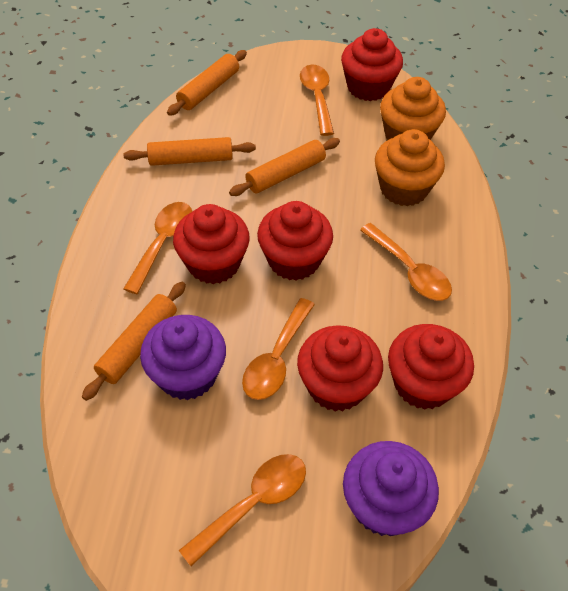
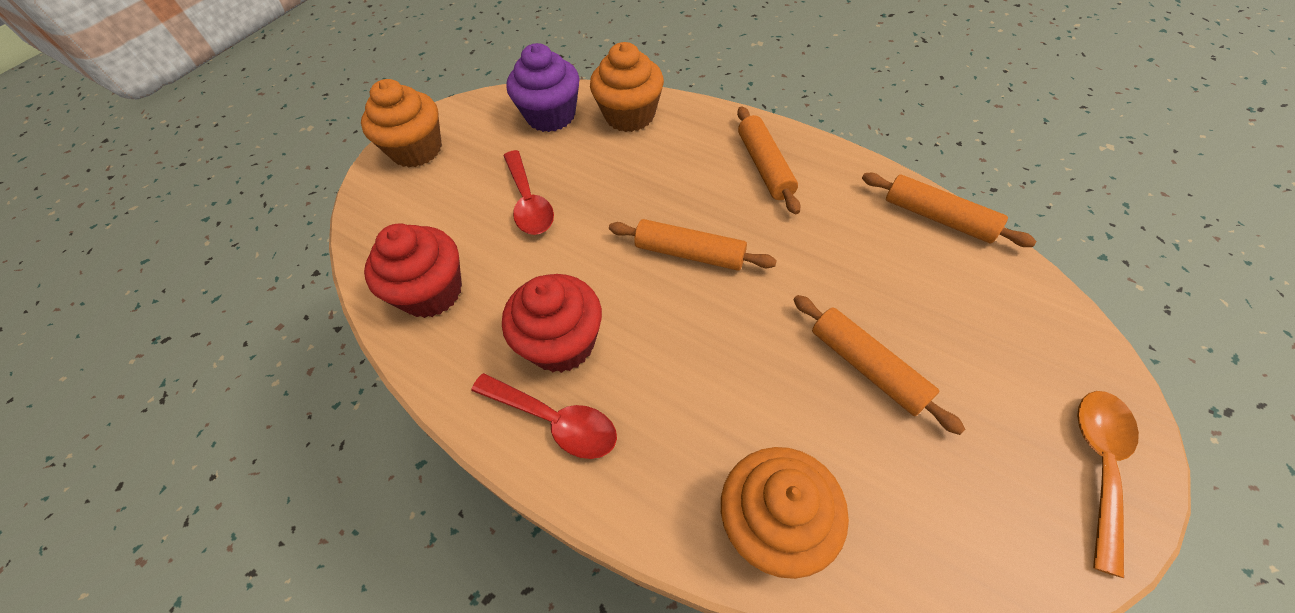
orange cupcake: [375,129,445,206] [380,77,446,140] = 2 -> [361,79,442,168] [590,42,664,132] [721,447,849,579] = 3
orange spoon: [123,202,192,294] [179,454,306,566] [242,298,315,400] [300,64,334,136] [360,223,452,301] = 5 -> [1077,391,1139,578] = 1
purple cupcake: [140,315,226,400] [343,441,439,536] = 2 -> [507,43,580,132] = 1
red cupcake: [173,204,250,284] [257,201,333,281] [297,325,383,411] [341,28,403,101] [388,324,474,410] = 5 -> [364,223,462,318] [502,274,602,373] = 2
red spoon: none = 0 -> [471,373,617,459] [504,150,554,235] = 2

